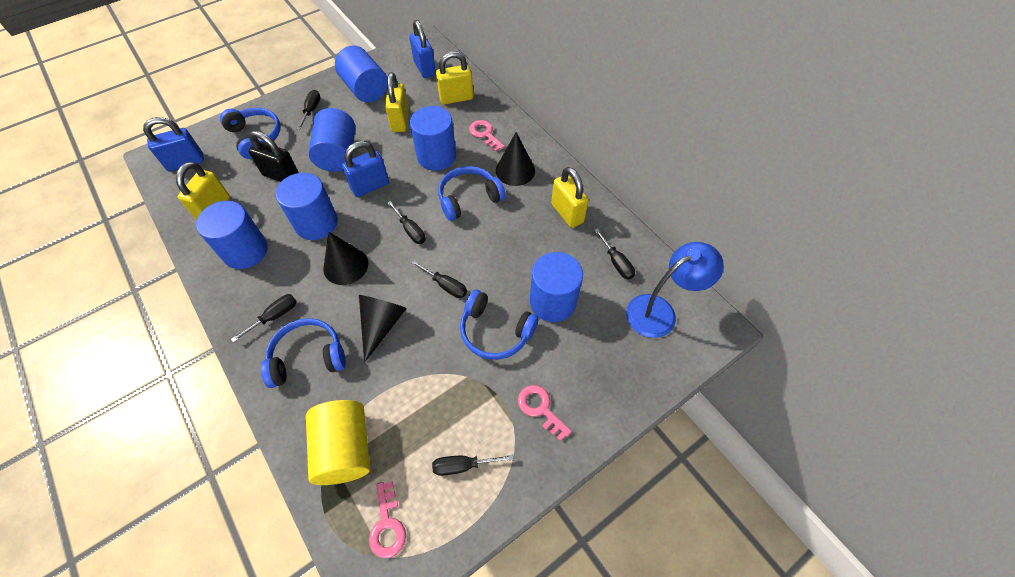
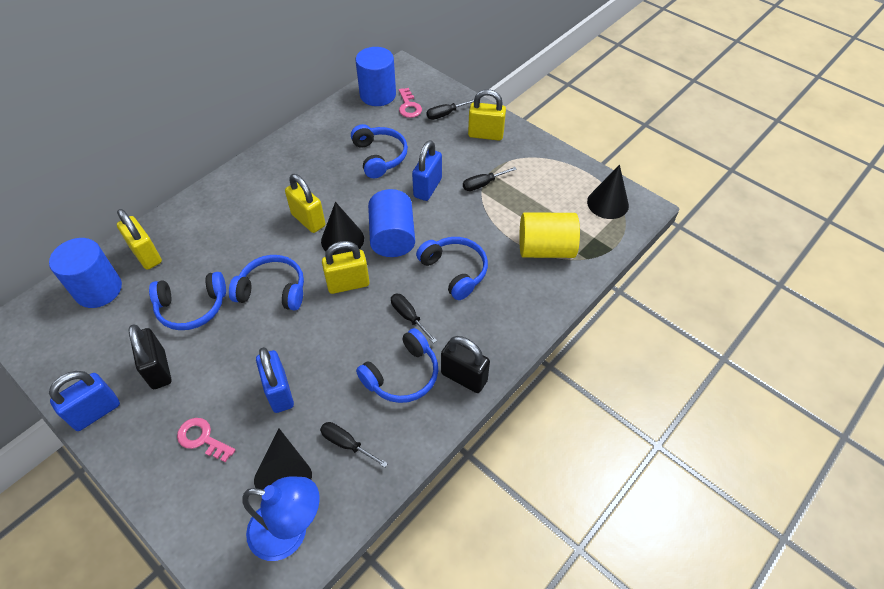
black padlock: [248,131,299,182] = 1 -> [128,324,172,389] [441,336,490,393] = 2
black screwdriver: [231,294,297,343] [297,90,320,130] [387,201,426,244] [411,260,467,298] [432,455,514,476] [594,228,635,279] = 6 -> [320,422,388,467] [391,294,437,343] [427,99,474,120] [463,167,517,191] = 4
blue cylinder: [196,201,268,269] [276,173,338,240] [308,108,355,172] [335,45,387,102] [410,106,456,171] [530,252,583,322] = 6 -> [49,238,122,308] [355,47,396,106] [368,189,415,257] = 3
blue headphones: [220,108,281,159] [261,318,346,388] [438,166,506,221] [460,290,539,360] = 4 -> [149,272,226,330] [229,255,304,311] [351,124,408,178] [356,328,438,403] [416,237,488,300] = 5
pink key: [369,482,406,558] [469,120,505,152] [518,385,572,441] = 3 -> [177,418,235,462] [399,88,422,118] = 2

